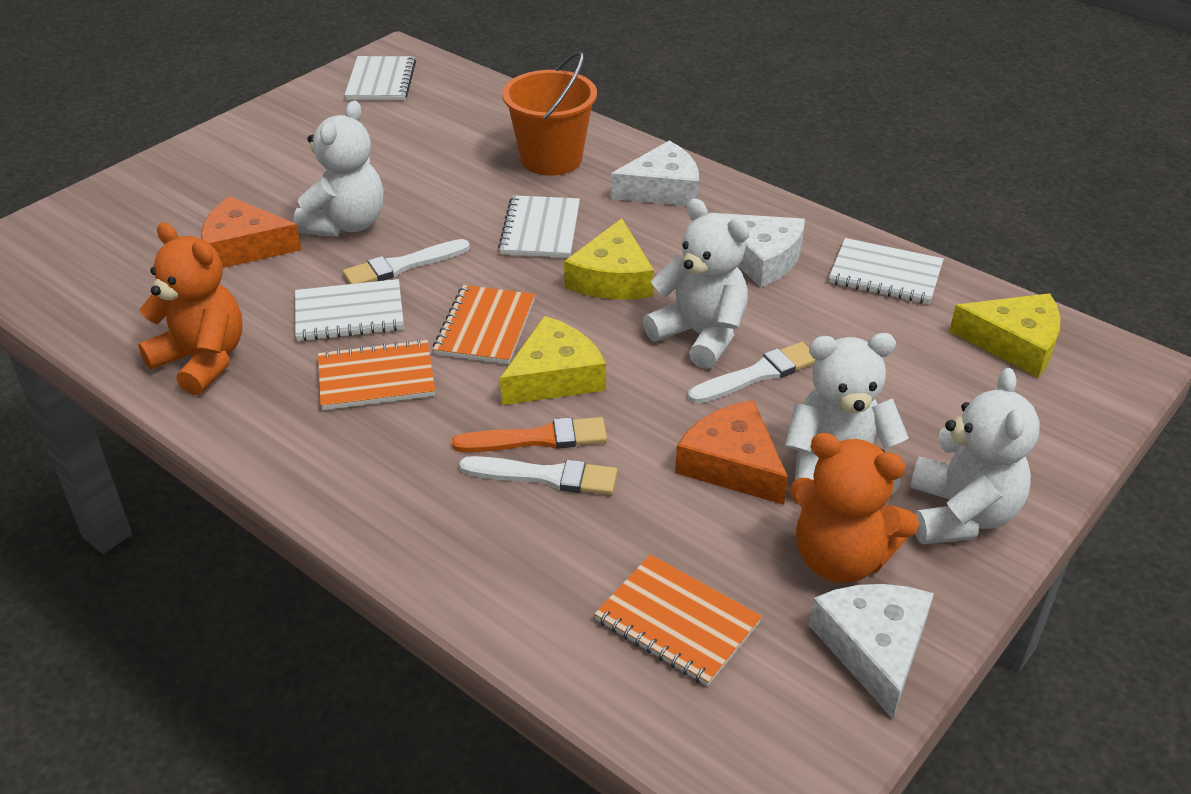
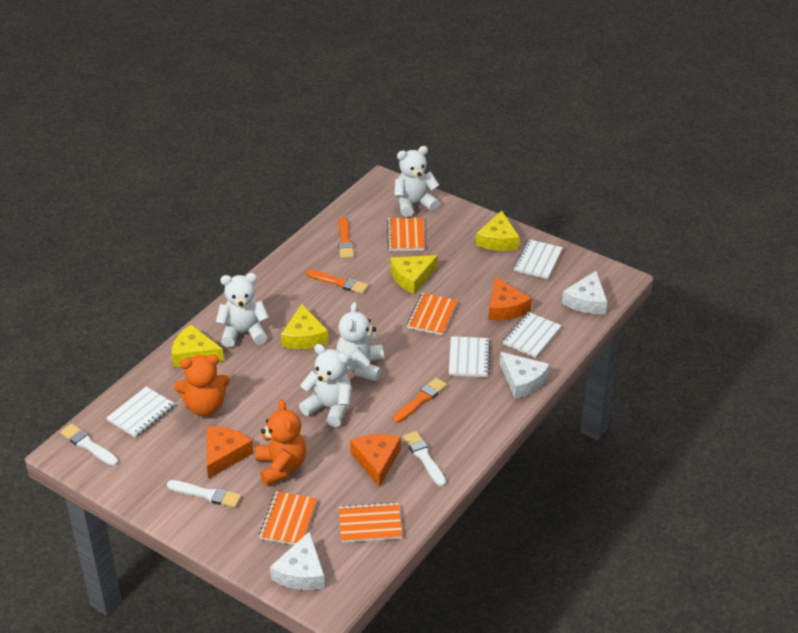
orange brush: [452,417,607,452] = 1 -> [306,270,369,294] [338,217,354,259] [393,378,447,423] = 3
orange bucket: [502,51,597,176] = 1 -> none = 0
orange cheese: [201,196,301,268] [675,400,788,505] = 2 -> [207,426,254,479] [350,434,401,487] [488,277,532,321] = 3
orange notebook: [318,339,435,410] [433,285,535,364] [594,554,762,686] = 3 -> [259,491,317,545] [339,502,402,543] [387,218,425,251] [407,293,458,335] = 4
yellow cheese: [500,316,606,405] [564,218,654,300] [949,293,1061,378] = 3 -> [171,325,224,367] [281,304,328,349] [391,255,438,294] [476,211,520,251] = 4

